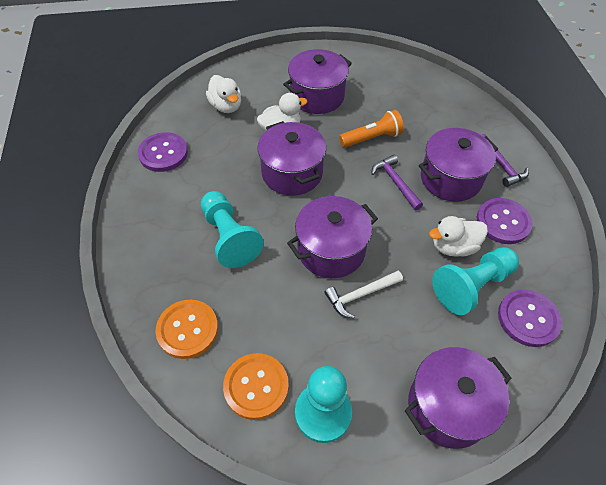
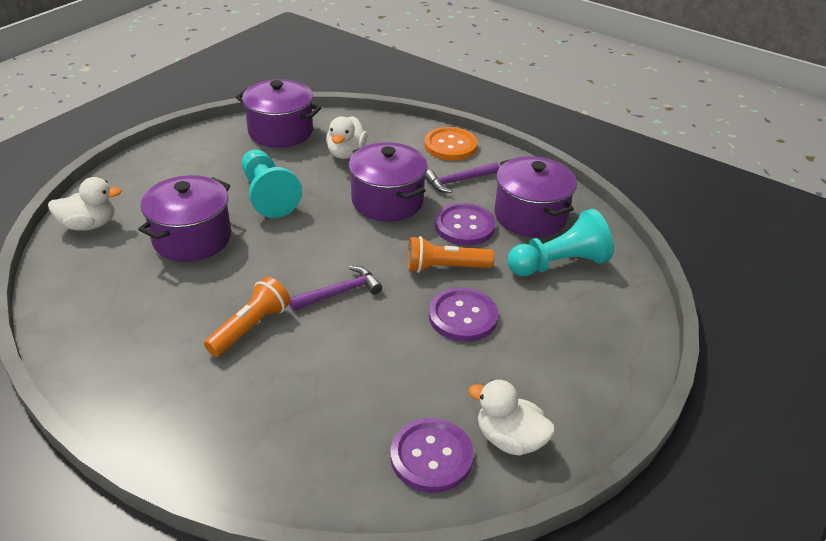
orange button: [155,300,218,359] [223,353,289,420] = 2 -> [424,127,477,161] = 1
orange flashlight: [339,110,404,148] = 1 -> [204,277,290,357] [407,236,494,273] = 2
purple pot: [257,121,326,196] [283,49,352,114] [287,196,378,278] [405,347,511,449] [419,128,498,202] = 5 -> [138,175,231,262] [236,79,321,148] [348,142,428,222] [494,156,577,237] = 4
turquoise pawn: [201,191,264,268] [295,366,352,443] [432,247,519,315] = 3 -> [242,149,302,218] [507,209,613,276] = 2
white hammer: [325,271,403,319] = 1 -> none = 0

